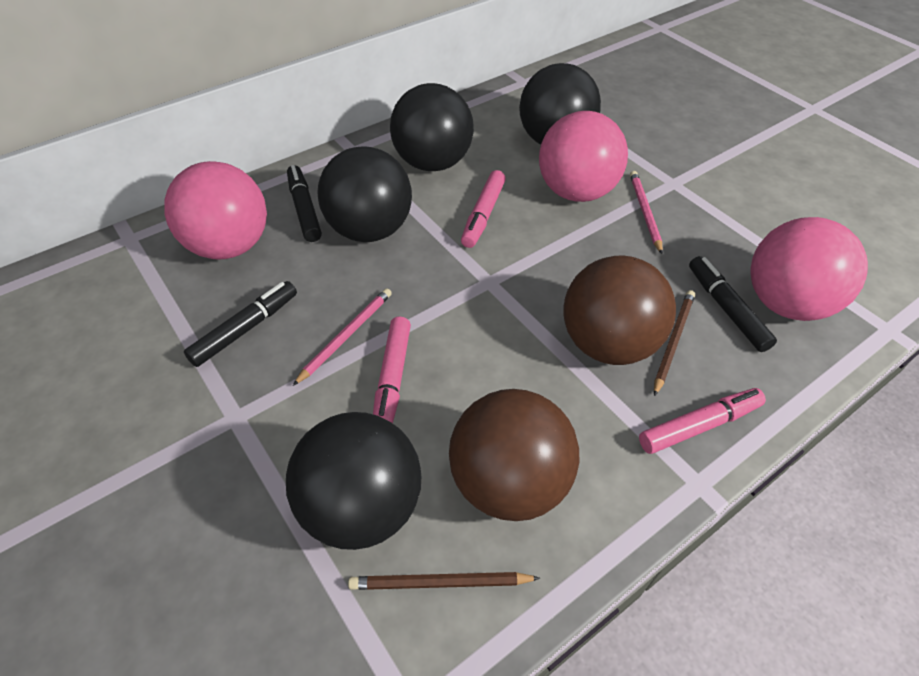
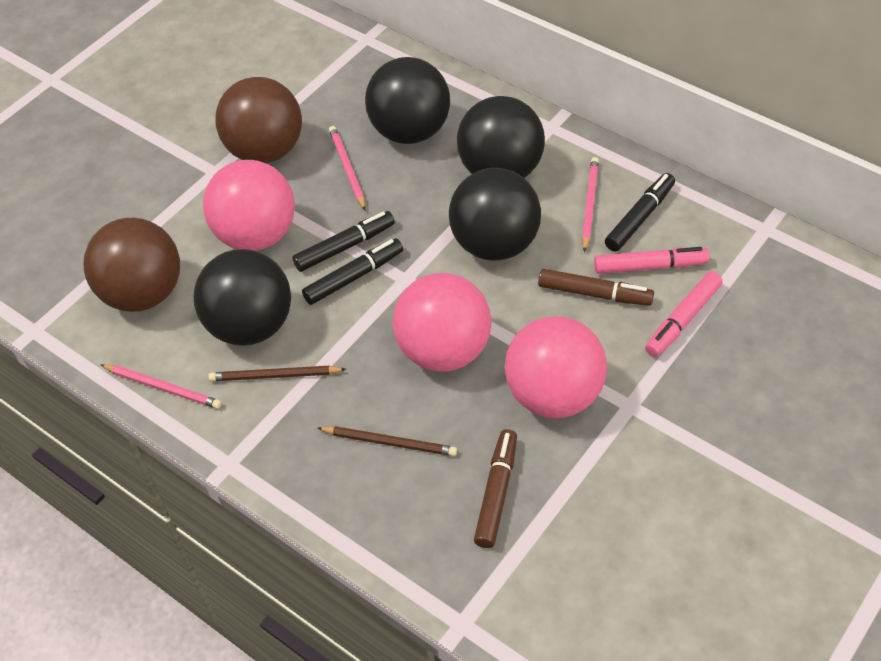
brown marker: none = 0 -> [474,429,517,548] [538,269,654,306] = 2
pink marker: [373,317,411,423] [461,170,506,248] [639,388,766,454] = 3 -> [594,247,709,274] [645,271,723,357] = 2
pink pencil: [293,288,392,386] [630,171,663,254] = 2 -> [100,364,222,409] [329,126,366,210] [582,157,599,252] = 3

